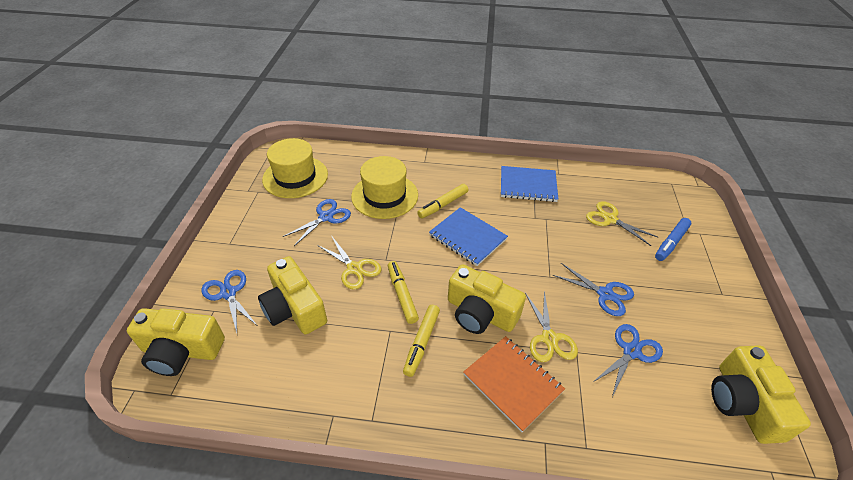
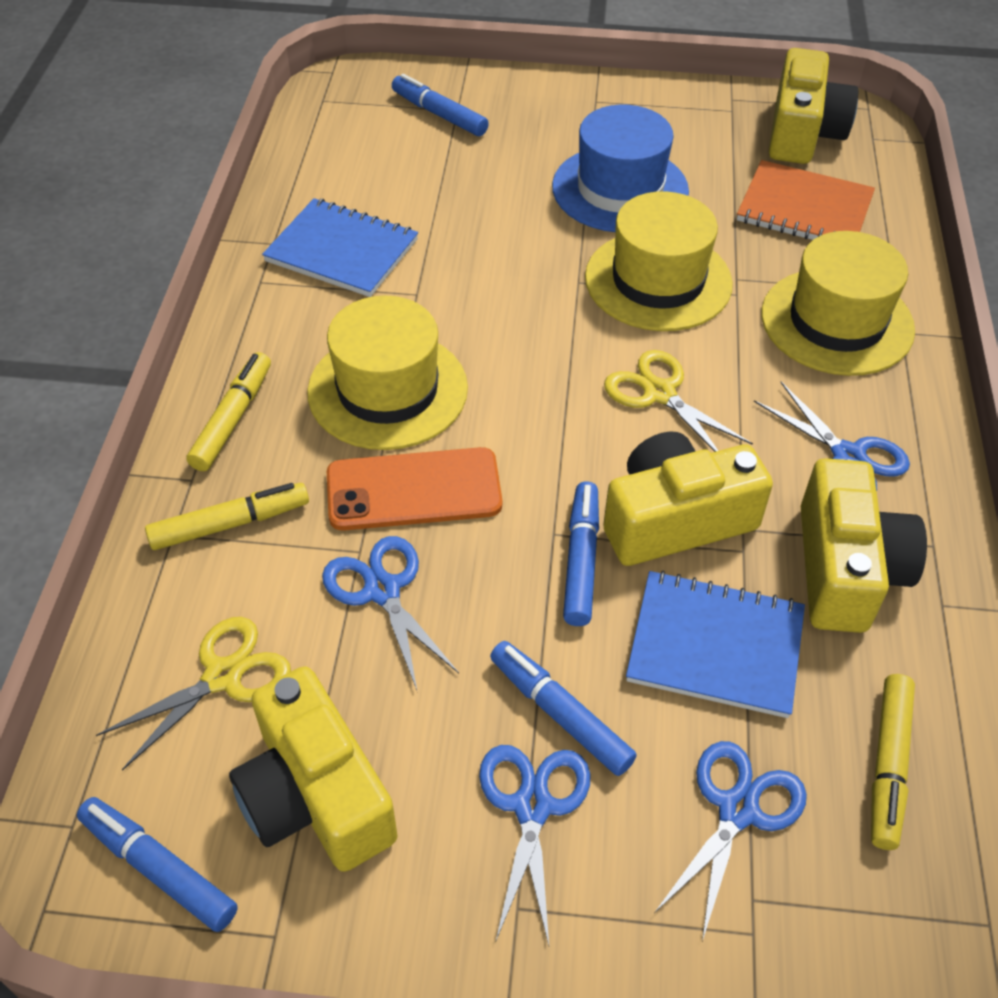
blue hat: none = 0 -> [552,105,689,232] = 1
blue marker: [655,218,692,261] = 1 -> [77,797,238,932] [392,74,489,136] [490,641,637,776] [563,481,599,626] = 4
orange phone: none = 0 -> [327,447,502,531] = 1
yellow hat: [262,138,328,198] [351,156,418,219] = 2 -> [307,296,468,450] [585,191,733,331] [762,231,915,376] = 3
yellow scissors: [317,235,381,290] [525,291,578,362] [586,201,658,246] = 3 -> [96,617,291,771] [604,350,753,452] = 2

